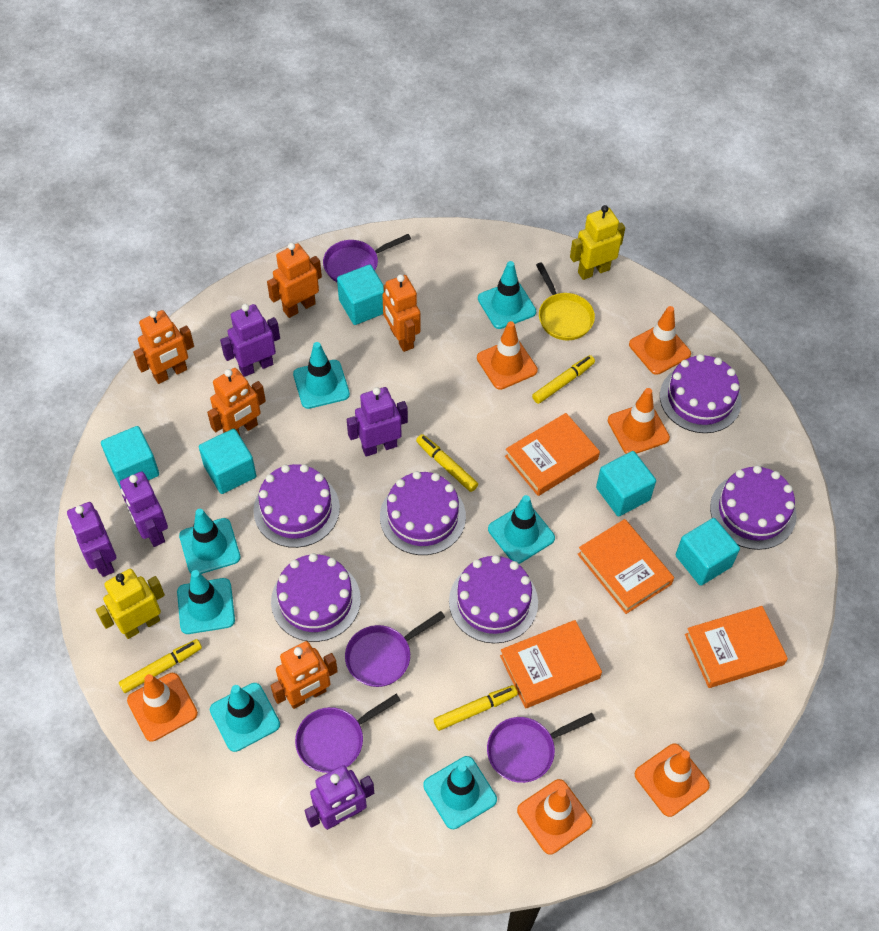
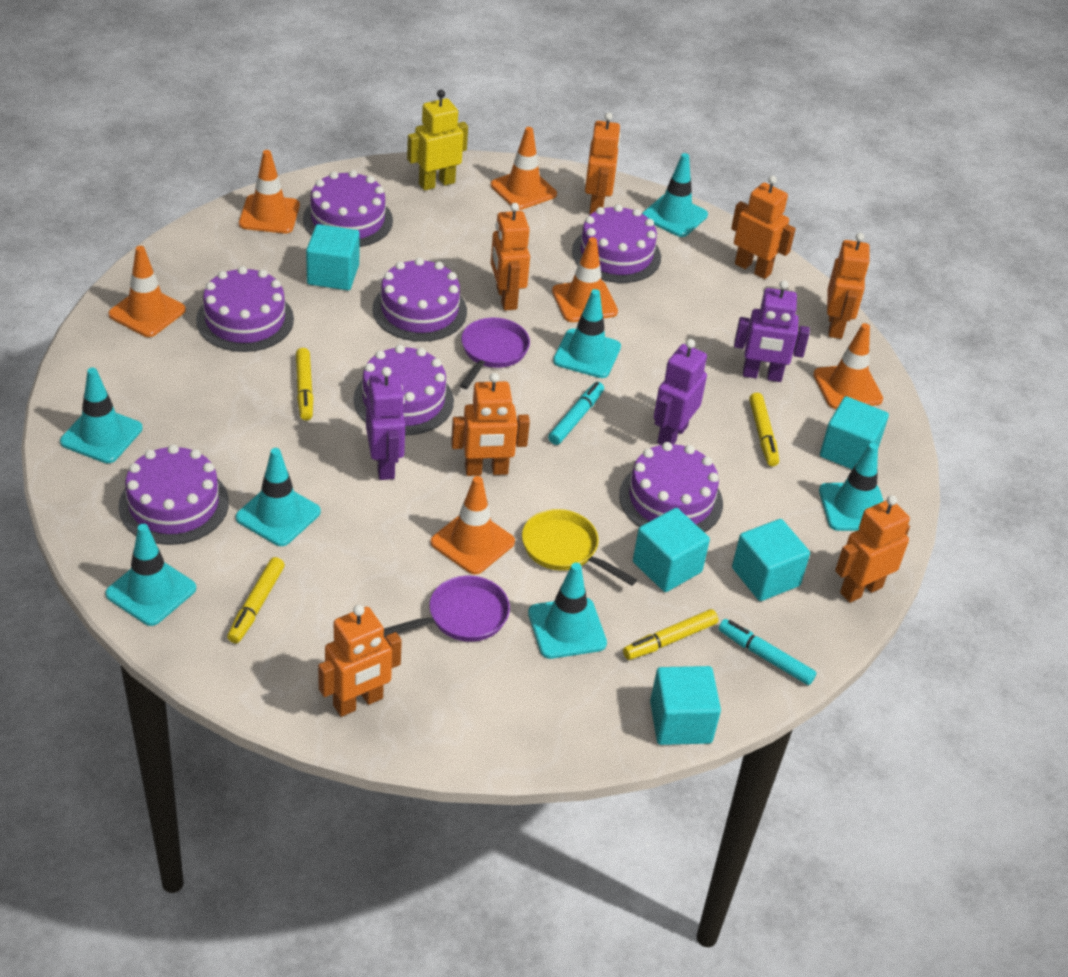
orange book: [500,620,602,708] [505,413,600,496] [578,519,674,614] [685,606,788,688] = 4 -> none = 0
orange robot: [133,310,194,384] [207,368,266,435] [267,242,322,318] [271,641,338,709] [382,274,420,352] = 5 -> [318,605,402,717] [451,373,530,476] [491,203,530,311] [585,112,621,215] [731,176,796,279] [827,233,870,339] [835,495,910,603] = 7
purple cake: [253,464,340,548] [271,553,361,642] [380,471,466,555] [449,555,538,643] [660,354,742,433] [710,465,796,550] = 6 -> [118,444,229,545] [196,266,294,352] [303,170,393,247] [353,345,454,435] [372,258,467,342] [572,204,661,283] [619,442,723,532] = 7
purple pan: [295,694,400,773] [323,234,411,282] [345,611,445,687] [487,713,596,783] = 4 -> [384,576,510,642] [460,318,530,389] = 2
purple robot: [67,502,116,577] [120,472,168,547] [220,304,280,377] [305,765,374,830] [347,387,408,457] = 5 -> [366,367,405,480] [654,339,707,445] [734,280,810,382] = 3
turquoise marker: none = 0 -> [548,382,604,445] [718,619,817,685] = 2
yellow robot: [96,569,165,639] [570,205,625,280] = 2 -> [407,90,468,191] = 1

